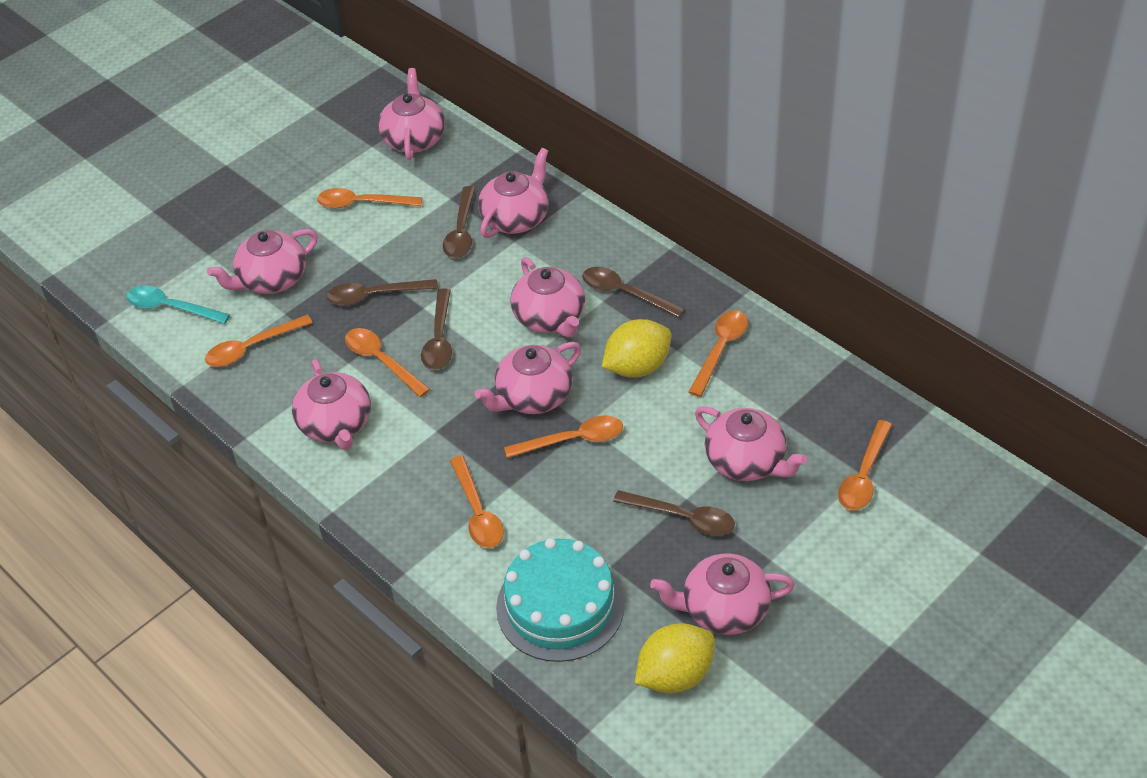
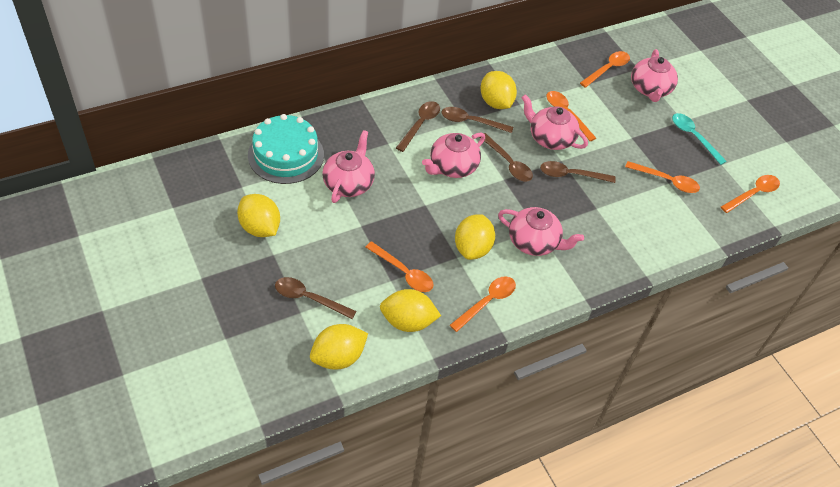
orange spoon: [205,315,313,367] [317,188,423,209] [345,328,430,397] [450,456,504,548] [504,416,623,458] [689,310,748,397] [838,420,892,510] = 7 -> [365,241,434,292] [450,276,516,332] [546,91,596,141] [580,51,630,88] [625,161,700,193] [721,175,780,213] = 6
pink teapot: [207,229,318,294] [292,359,371,450] [378,68,445,160] [475,342,581,414] [478,148,549,238] [510,257,585,338] [650,554,795,635] [695,406,808,481] = 8 -> [322,130,375,203] [422,132,485,178] [498,207,584,256] [521,94,588,150] [631,49,678,102] = 5
yellow lemon: [602,319,671,378] [635,623,715,693] = 2 -> [237,194,280,237] [310,324,368,370] [380,289,441,332] [455,214,495,260] [481,71,517,109] = 5

